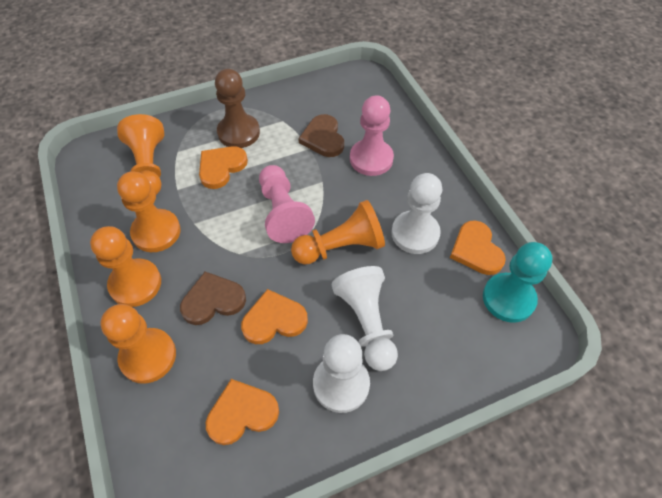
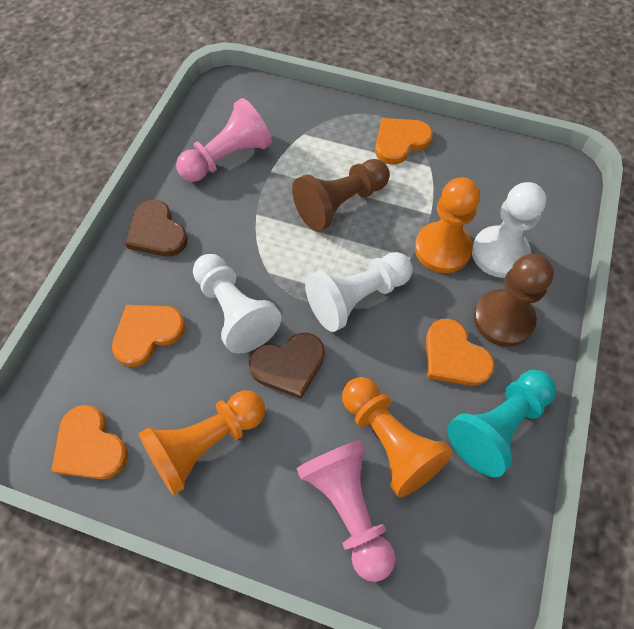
brown pawn: [215,69,260,148] = 1 -> [292,159,390,231] [474,254,554,347] = 2
orange pawn: [90,226,161,307] [100,304,176,384] [117,114,164,195] [117,171,181,252] [291,200,385,265] = 5 -> [138,390,265,495] [342,377,453,497] [415,177,480,273] = 3

